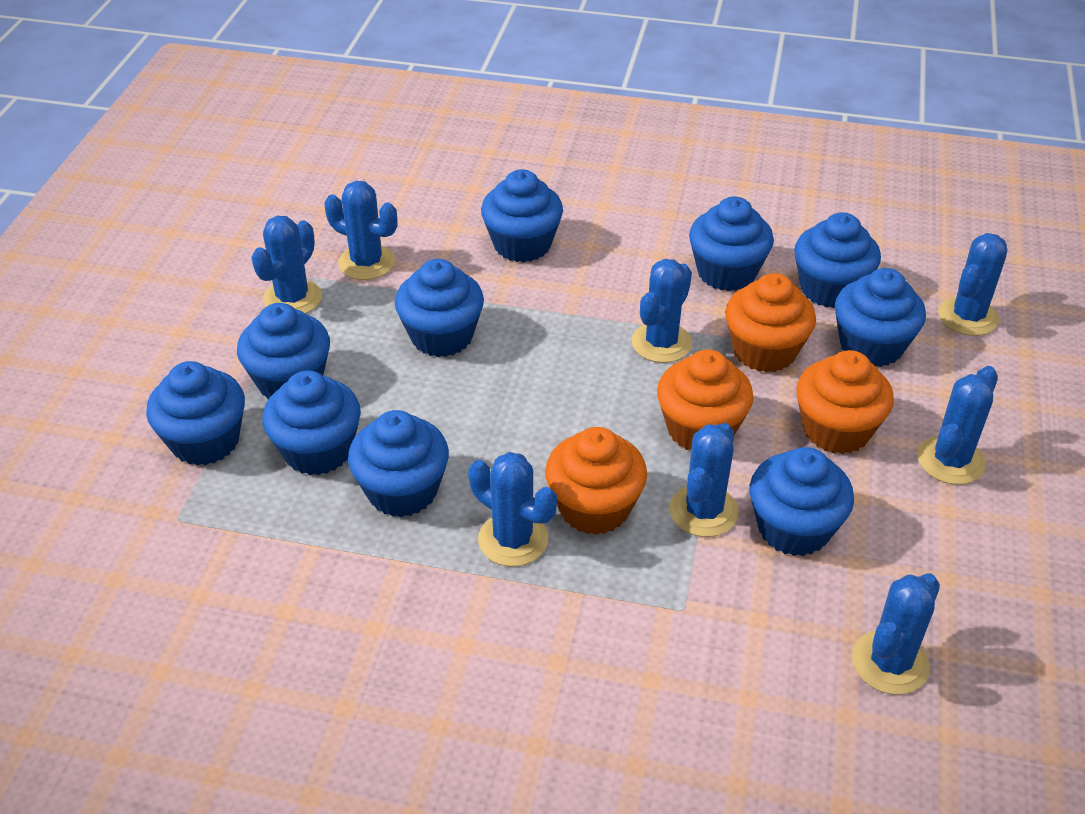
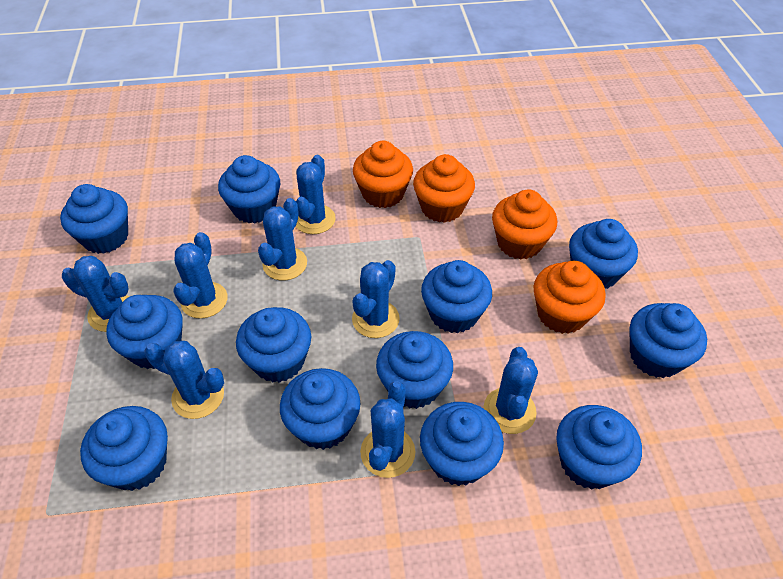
blue cupcake: [146,361,245,466] [237,303,330,399] [262,370,361,475] [348,410,449,517] [395,259,484,357] [481,169,563,262] [689,197,774,291] [750,447,854,556] [794,212,881,308] [835,268,926,367] = 10 -> [60,184,128,254] [80,406,168,491] [106,295,183,369] [218,155,280,224] [236,307,311,383] [280,368,361,450] [376,331,453,409] [420,402,504,486] [421,260,492,333] [556,405,642,490] [569,219,638,289] [630,303,707,378] = 12

